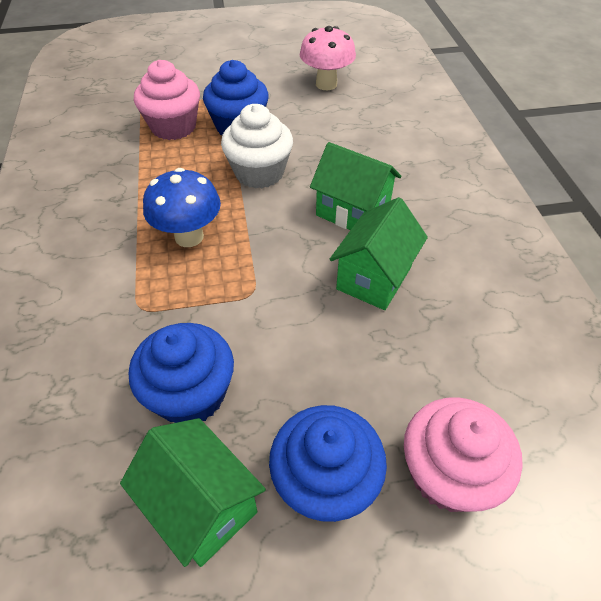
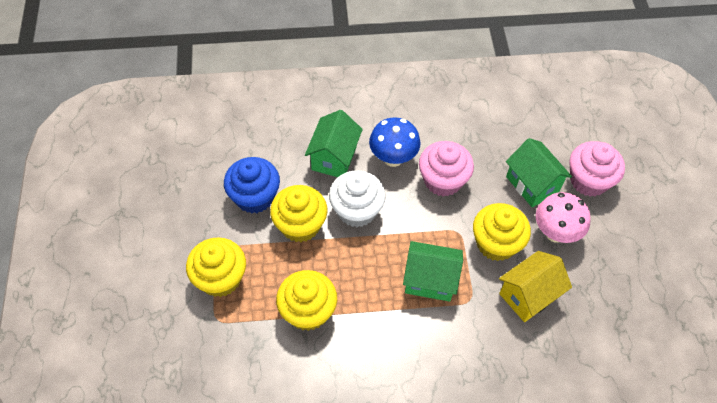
blue cupcake: [129,323,234,423] [203,60,269,135] [269,405,387,522] = 3 -> [224,157,280,213] = 1
yellow cupcake: none = 0 -> [186,237,246,297] [270,185,328,242] [276,270,337,331] [473,203,531,261] = 4
yellow house: none = 0 -> [499,251,572,322] = 1

